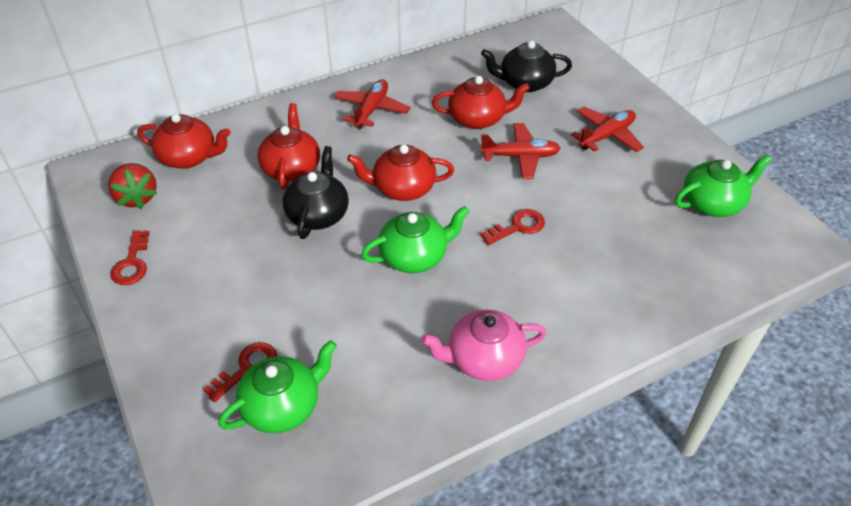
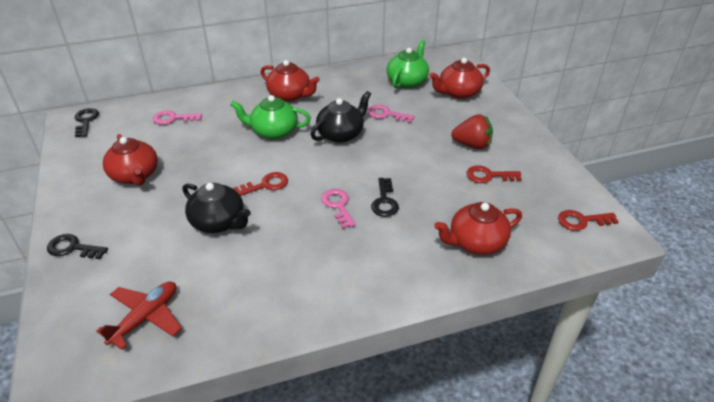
black key: none = 0 -> [47,234,108,259] [75,108,99,137] [371,178,399,217] = 3
green teapot: [218,340,337,433] [361,206,469,273] [675,155,772,217] = 3 -> [230,95,311,139] [387,40,429,88] = 2
pink key: none = 0 -> [153,111,202,125] [321,189,356,229] [368,105,415,123] = 3
pink teapot: [421,310,547,381] = 1 -> none = 0
red plane: [334,79,410,129] [480,123,561,179] [571,107,644,152] = 3 -> [96,282,182,350] = 1

